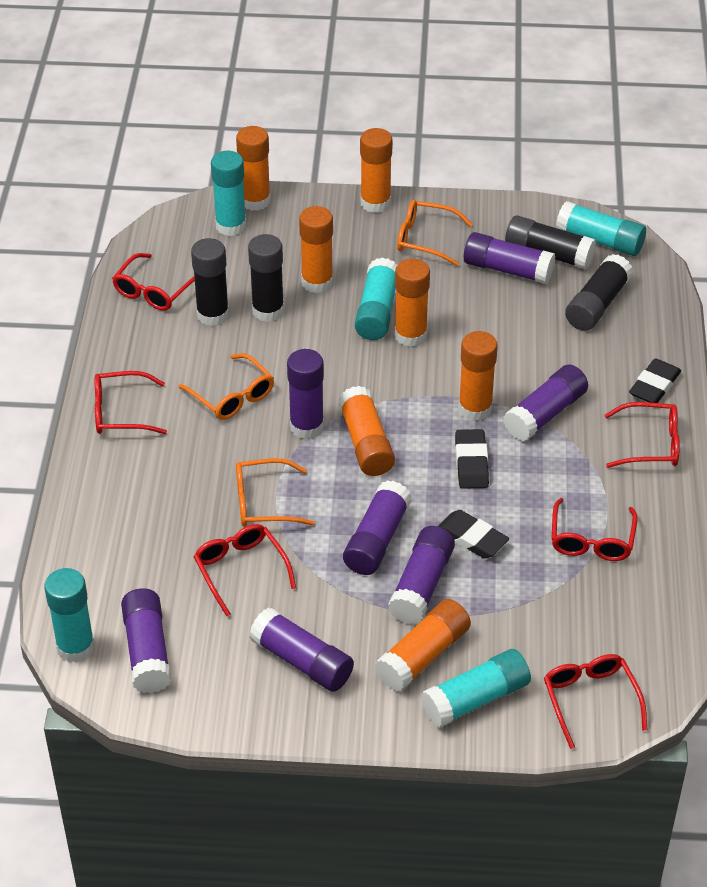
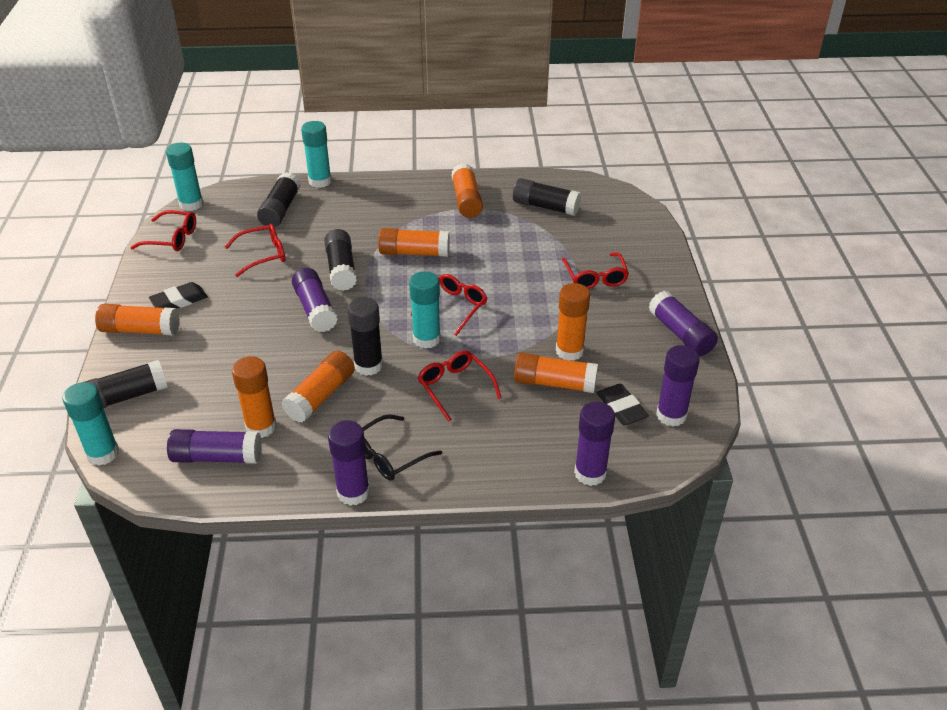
black eraser: [438,510,509,559] [455,429,489,489] [629,358,681,403] = 3 -> [149,282,208,309] [596,384,649,425] = 2
black glasses: none = 0 -> [362,414,442,480] = 1
black glue stick: [191,238,229,326] [248,234,284,322] [505,215,596,269] [565,254,633,331] = 4 -> [85,360,168,408] [257,172,301,227] [324,229,357,291] [347,297,383,376] [513,178,581,216] = 5
orange glasses: [178,353,274,420] [236,458,314,527] [397,200,473,266] = 3 -> none = 0
purple glue stick: [121,588,171,693] [249,608,354,692] [287,349,324,439] [343,480,412,575] [388,526,455,624] [464,232,555,284] [503,364,588,441] = 7 -> [167,429,262,464] [292,268,338,332] [328,420,370,506] [574,402,615,486] [648,291,718,356] [656,345,700,427] = 6
red glasses: [95,371,167,434] [112,253,195,311] [193,524,296,616] [544,654,647,749] [551,498,637,561] [605,402,680,468] = 6 -> [130,210,196,251] [225,224,285,277] [411,274,487,336] [417,351,502,422] [562,252,629,289] = 5
turquoise glue stick: [44,568,95,663] [211,151,246,236] [355,258,397,340] [421,649,531,727] [556,201,646,256] = 5 -> [63,382,119,466] [166,143,203,211] [301,121,332,188] [409,271,441,349] = 4

